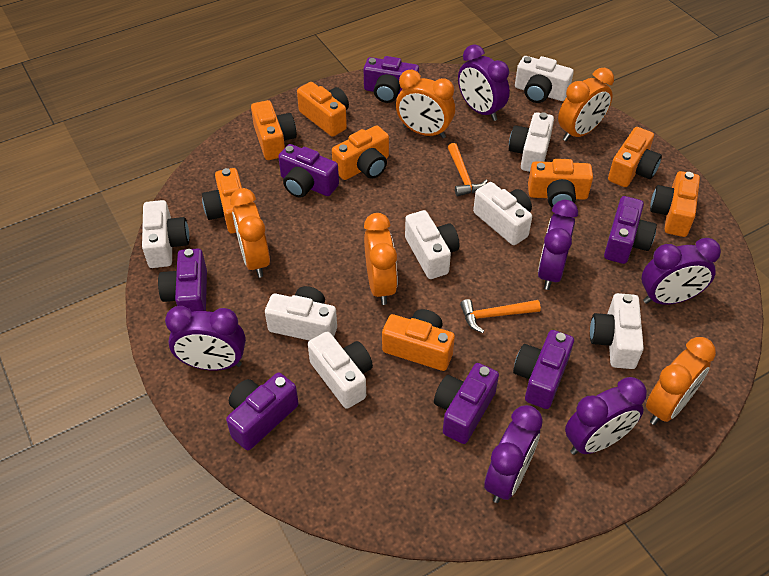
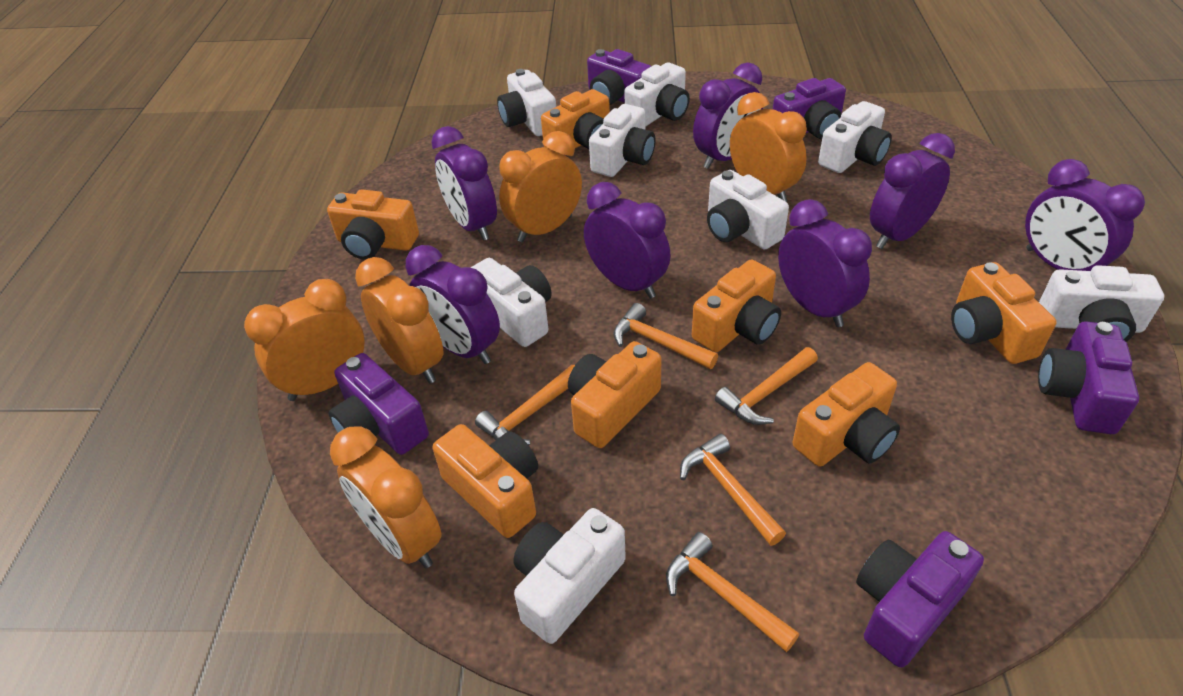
orange camera: [202,168,242,233] [251,100,297,160] [297,82,349,137] [332,125,389,180] [382,309,455,371] [528,159,593,208] [608,127,662,187] [650,171,700,237] = 8 -> [327,189,419,260] [433,424,538,538] [541,89,610,149] [568,341,662,448] [692,260,781,352] [793,362,900,467] [951,262,1057,364] = 7
orange hammer: [448,143,487,196] [460,299,541,333] = 2 -> [475,365,575,445] [613,303,718,369] [666,532,799,652] [680,434,786,546] [715,347,818,425] = 5
purple camera: [158,248,207,312] [226,372,299,450] [278,144,339,198] [363,56,419,103] [434,363,499,444] [513,330,574,409] [604,196,657,264] = 7 -> [328,353,429,455] [587,49,651,106] [773,78,846,139] [856,531,984,668] [1038,321,1139,434] = 5
purple clock: [165,306,246,370] [458,44,510,121] [484,405,543,503] [538,200,578,290] [565,377,647,455] [641,238,721,305] = 6 -> [406,245,500,364] [431,126,497,241] [584,182,671,298] [693,62,763,169] [778,199,872,327] [870,133,955,249] [1025,159,1145,271] = 7

